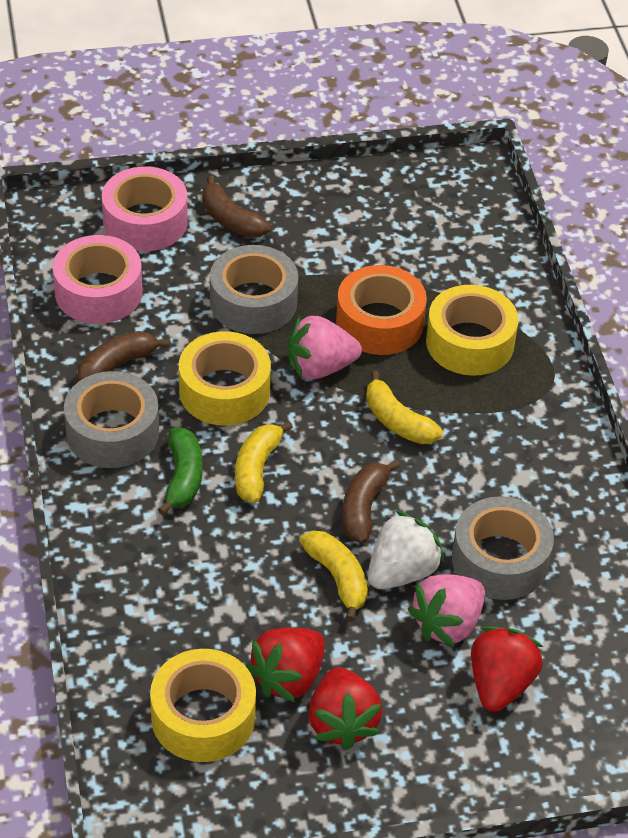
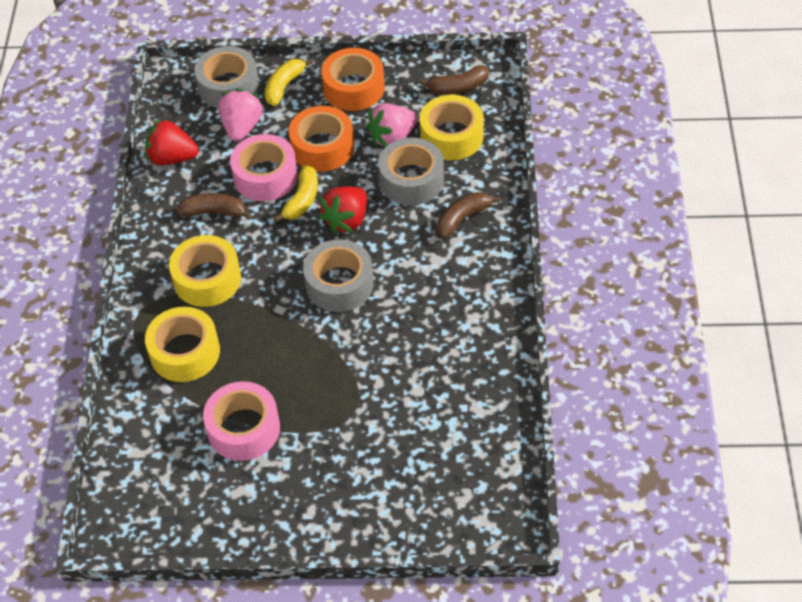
green banana: [158,427,202,515] = 1 -> none = 0
orange tape: [336,265,427,355] = 1 -> [289,106,354,172] [321,48,385,111] = 2
red strawberry: [246,628,325,702] [308,667,383,750] [471,627,543,712] = 3 -> [145,119,199,165] [318,187,367,233] = 2
white strawberry: [368,511,444,589] = 1 -> none = 0
yellow banana: [235,421,293,503] [299,531,368,622] [366,371,443,444] = 3 -> [265,59,313,106] [274,165,318,222] = 2

